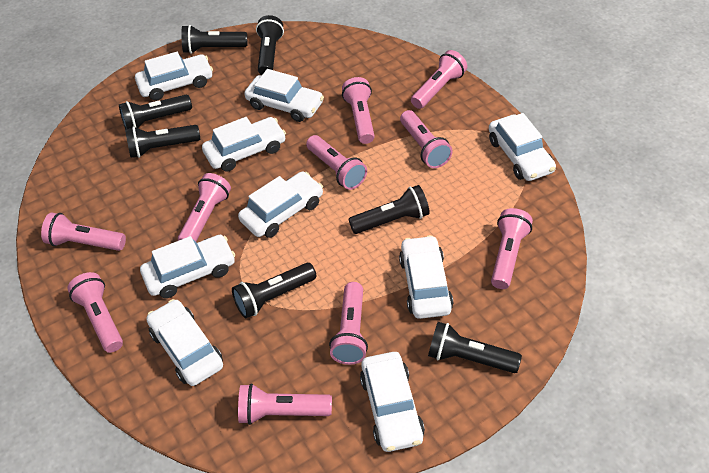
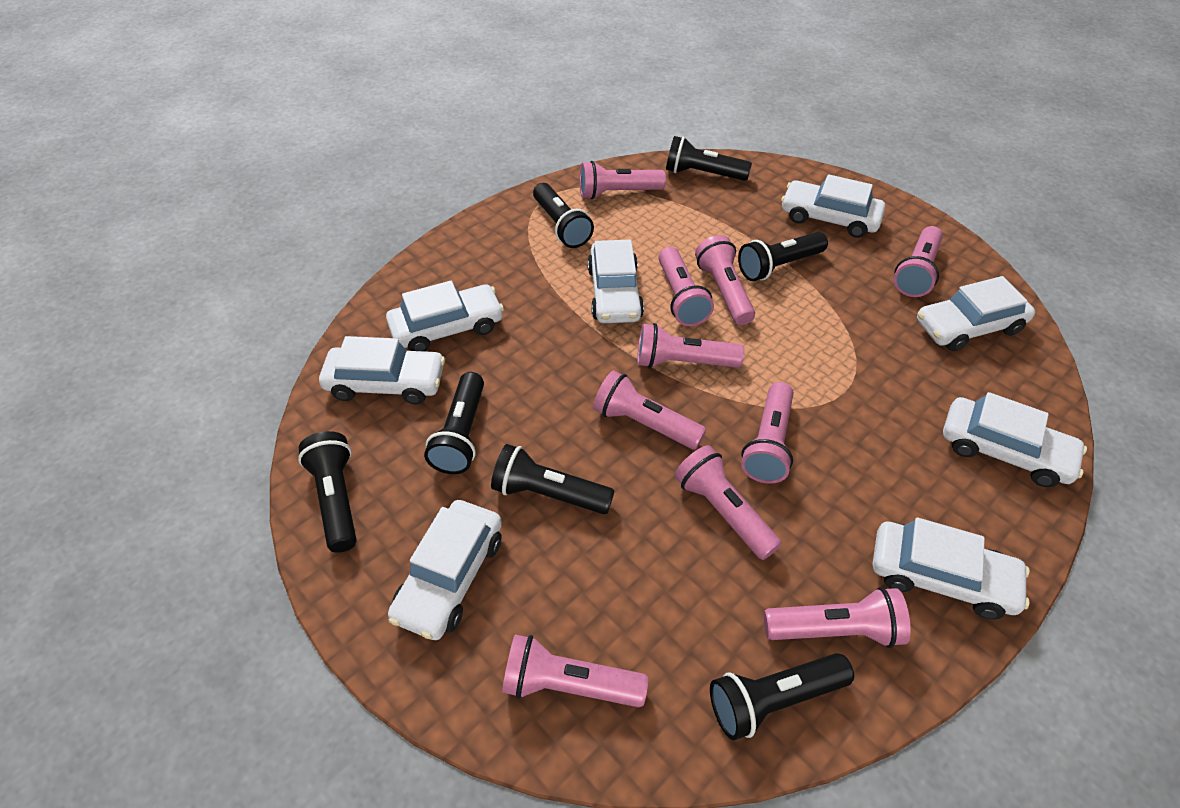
white car: [135,52,213,101] [140,235,235,298] [146,299,223,386] [202,117,286,172] [238,172,323,238] [244,69,324,122] [360,352,425,452] [399,235,453,319] [489,113,556,181] = 9 -> [319,336,445,404] [386,281,504,351] [388,500,502,640] [587,240,644,323] [781,174,885,238] [873,518,1030,619] [917,276,1035,351] [943,392,1087,487] = 8

